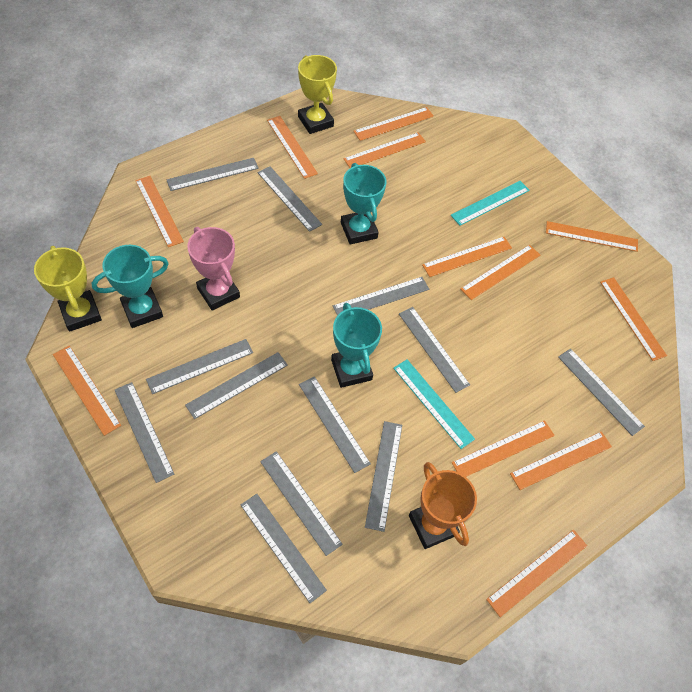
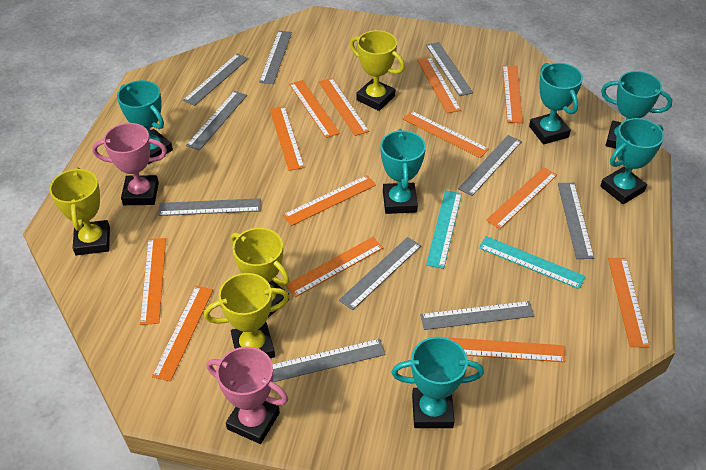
grey ruler: [115,382,174,483] [146,339,253,394] [166,158,259,191] [185,352,288,419] [241,494,327,603] [258,166,322,232] [260,451,343,556] [299,376,371,473] [333,277,429,315] [365,421,402,532] [399,307,470,393] [558,348,645,436] = 12 -> [158,198,261,216] [183,54,248,106] [186,91,247,151] [259,31,292,84] [273,339,386,382] [339,237,421,310] [420,301,534,330] [426,42,473,96] [458,135,522,196] [558,183,594,259] = 10
orange ruler: [53,345,121,436] [135,176,184,247] [267,116,318,179] [343,132,426,168] [353,107,434,141] [422,237,512,277] [452,420,555,477] [460,245,540,300] [486,530,587,617] [510,431,612,490] [546,221,638,252] [600,277,667,361] = 12 -> [140,238,166,325] [152,286,213,382] [270,106,305,171] [283,175,376,226] [286,237,383,297] [289,80,340,138] [319,78,369,136] [403,111,489,158] [417,57,461,113] [448,337,566,362] [486,167,557,229] [503,65,523,123] [608,258,650,347] = 13
orange trophy: [409,462,477,549] = 1 -> none = 0
pink trophy: [187,227,240,311] = 1 -> [92,123,167,205] [207,347,288,444] = 2
turquoise trophy: [91,245,169,328] [331,303,382,388] [341,163,386,245] = 3 -> [117,80,173,164] [381,129,426,214] [392,337,484,428] [529,63,583,144] [600,118,664,204] [601,71,672,149] = 6
yellow trophy: [34,246,102,332] [298,55,337,134] = 2 -> [49,167,110,255] [204,273,290,358] [231,228,290,317] [350,30,405,111] = 4

